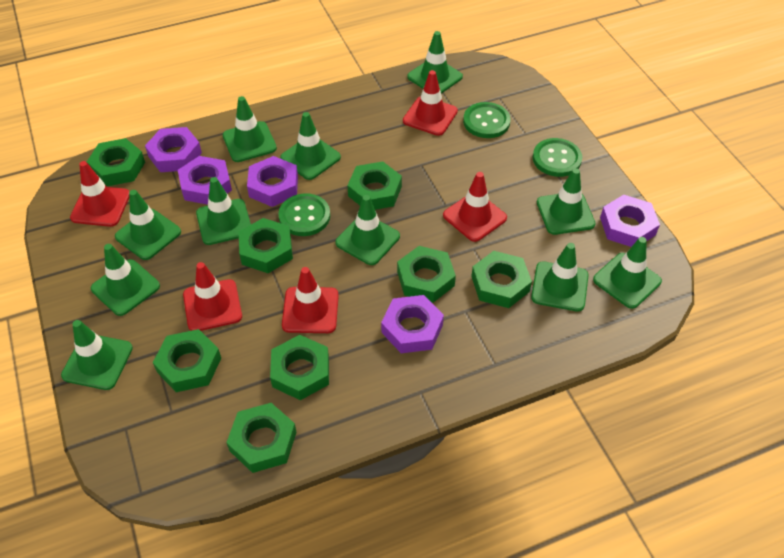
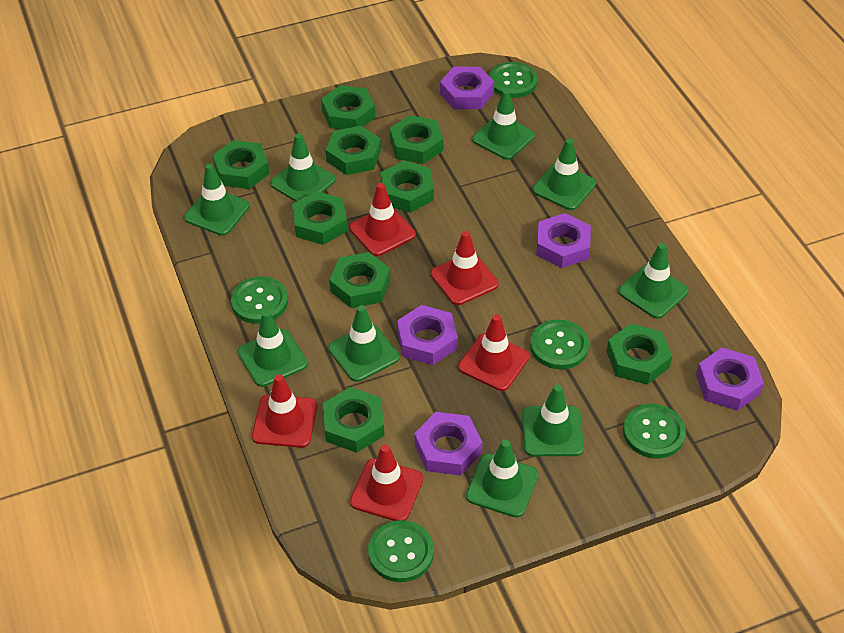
green button: [278,193,330,236] [463,102,511,138] [533,138,582,177] = 3 -> [231,276,288,324] [368,520,434,582] [489,62,537,98] [530,320,589,369] [623,404,686,458] = 5
green nut: [87,138,145,186] [153,329,221,392] [226,403,296,473] [238,218,293,273] [270,335,329,400] [347,162,402,210] [397,246,456,303] [471,251,532,308] = 8 -> [213,140,270,189] [292,191,347,245] [321,85,375,130] [323,387,384,453] [326,126,381,175] [330,252,390,308] [381,161,434,213] [390,115,444,164] [607,324,672,385] = 9
green traffic cone: [61,320,133,390] [91,244,160,316] [115,190,181,260] [196,177,251,245] [223,96,277,162] [280,112,341,180] [335,195,400,265] [407,31,463,94] [531,243,589,312] [537,168,596,235] [593,237,662,309] = 11 -> [184,164,250,236] [238,310,308,387] [270,133,335,202] [328,305,399,382] [466,439,538,518] [472,89,535,160] [522,385,584,456] [532,138,596,210] [618,243,689,319] = 9

